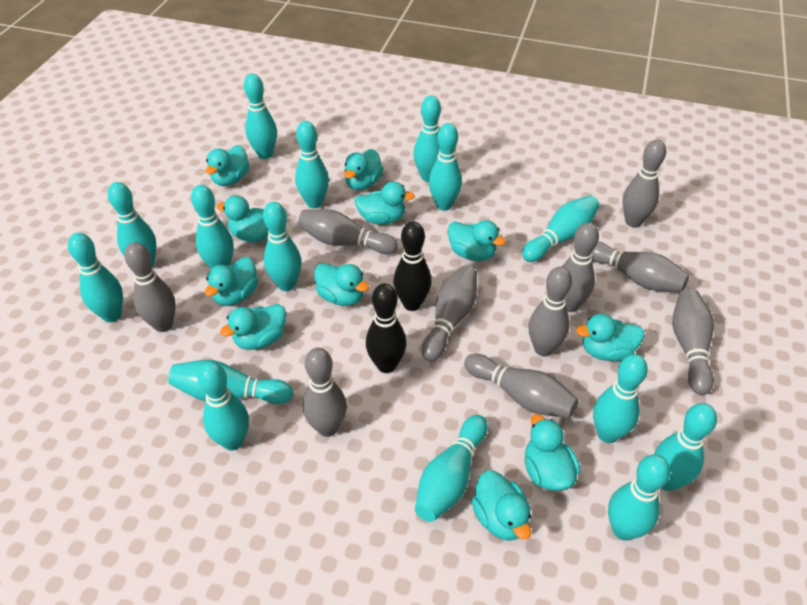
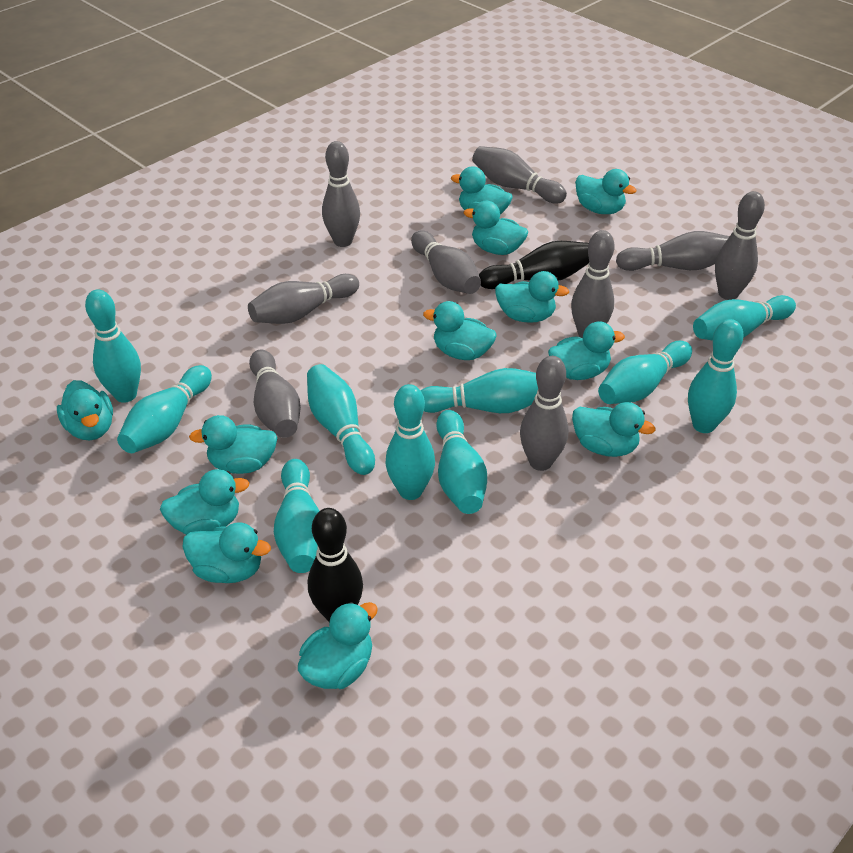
grey bowling pin: [124,242,176,332] [298,209,398,254] [303,348,347,437] [422,266,477,361] [464,354,579,418] [529,267,572,357] [562,223,599,312] [592,241,689,292] [623,139,666,228] [672,289,714,395] = 10 -> [248,274,359,324] [249,350,301,438] [322,141,360,247] [411,230,481,294] [472,146,567,204] [520,356,569,471] [571,230,615,338] [616,231,730,271] [715,191,765,300] = 9
turquoise bowling pin: [68,233,123,322] [108,182,157,268] [168,360,293,404] [191,185,234,269] [197,362,249,451] [244,74,277,159] [263,202,301,291] [295,121,329,208] [413,95,441,182] [415,415,488,522] [429,123,462,211] [522,195,600,262] [593,354,648,443] [608,454,670,541] [654,403,717,491] = 15 -> [85,289,141,403] [117,365,212,453] [274,459,319,573] [307,364,375,475] [386,384,435,500] [420,368,538,413] [437,410,487,514] [598,341,692,404] [688,319,744,433] [693,295,796,341] = 10
turquoise duck: [205,257,258,306] [206,145,250,186] [217,195,269,242] [220,304,286,350] [314,263,369,306] [344,149,384,190] [354,181,415,225] [448,220,506,261] [471,470,532,541] [525,414,580,491] [576,314,644,361] = 11 -> [57,380,113,440] [160,469,249,535] [183,522,271,583] [189,415,278,474] [298,602,378,689] [423,301,496,360] [451,166,513,214] [464,201,528,255] [495,271,569,323] [548,321,625,380] [572,402,656,457] [575,169,637,214] = 12

